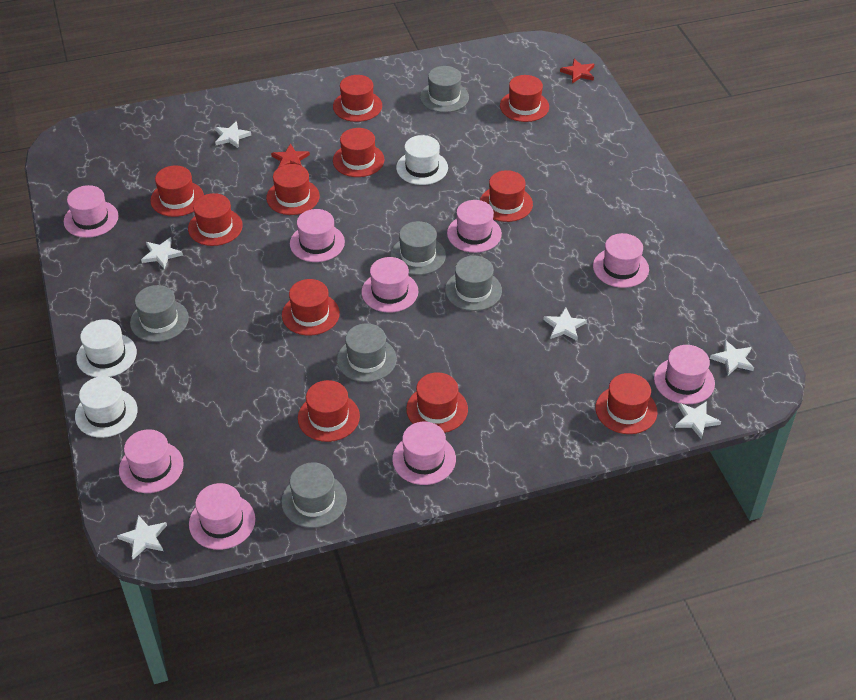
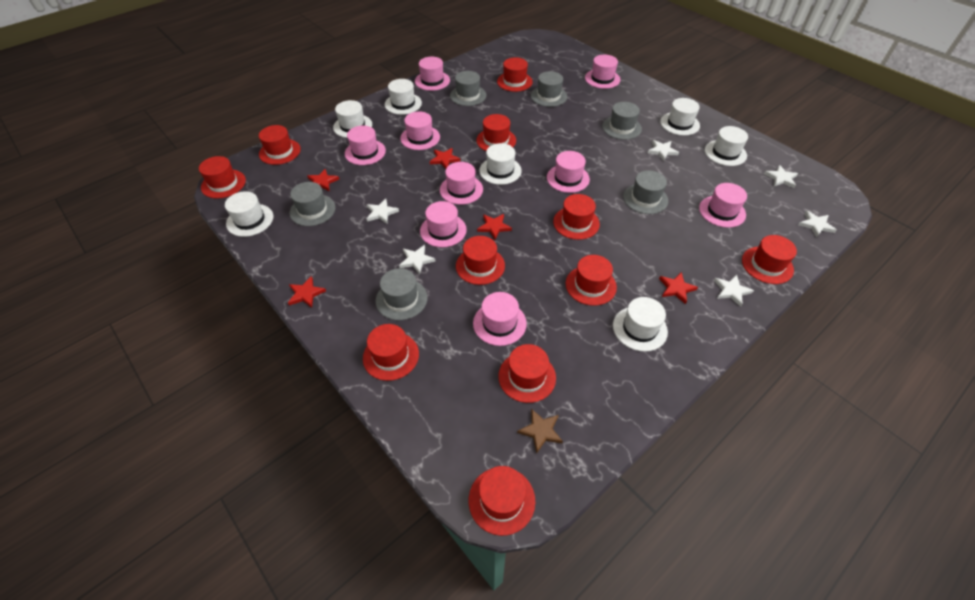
brown star: none = 0 -> [517,409,563,454] = 1
red star: [271,144,310,168] [560,59,594,83] = 2 -> [288,276,326,308] [307,169,339,191] [430,148,460,169] [477,214,512,240] [659,272,698,304] = 5
white hat: [75,376,138,438] [76,319,137,377] [396,135,448,185] = 3 -> [225,191,274,237] [333,100,372,138] [385,79,422,115] [479,143,522,185] [613,297,668,352] [660,98,700,136] [705,126,748,166] = 7

